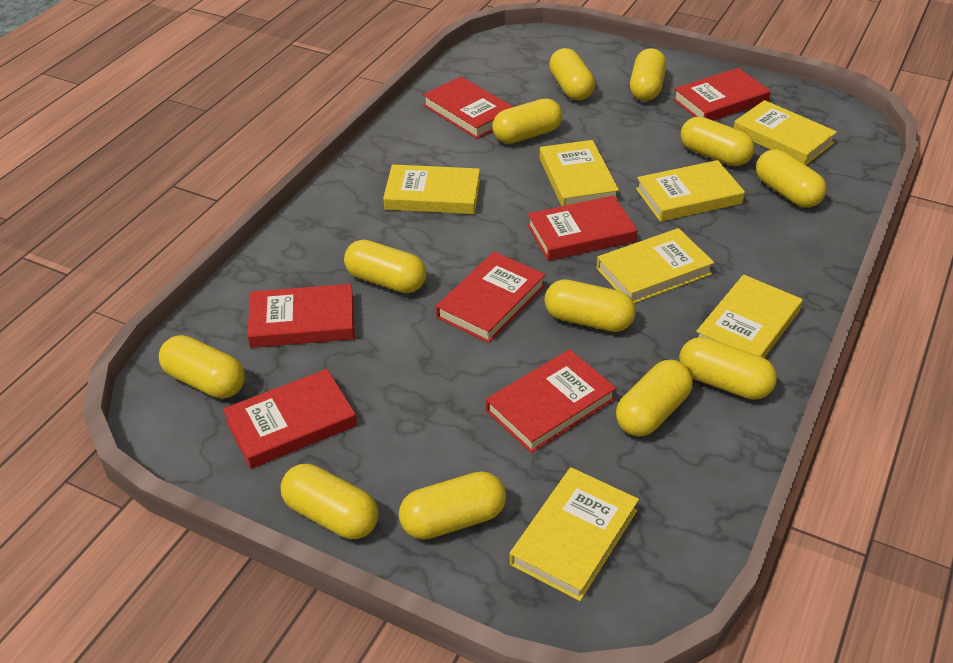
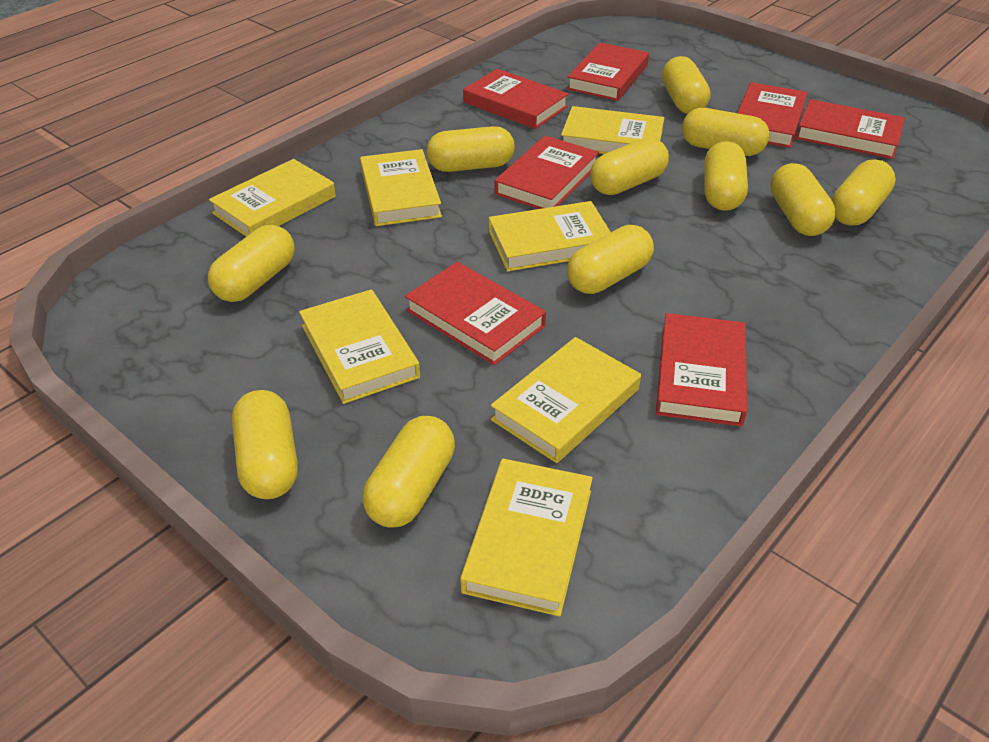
yellow capsule: [159,335,245,399] [280,464,379,539] [344,240,426,293] [399,471,506,540] [492,98,562,144] [544,279,636,332] [549,48,595,100] [616,359,693,437] [630,48,666,101] [679,337,777,400] [681,117,754,166] [756,149,826,208] = 12 -> [208,225,295,302] [232,390,298,499] [362,416,455,528] [427,126,515,172] [567,225,654,294] [590,138,669,195] [662,56,710,114] [682,108,770,156] [704,141,748,211] [770,163,836,236] [832,159,896,226] = 11

